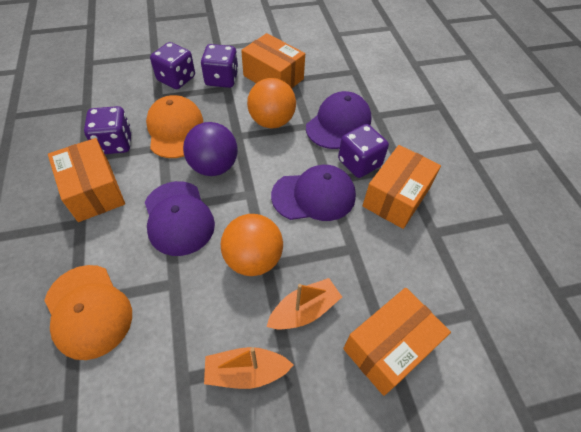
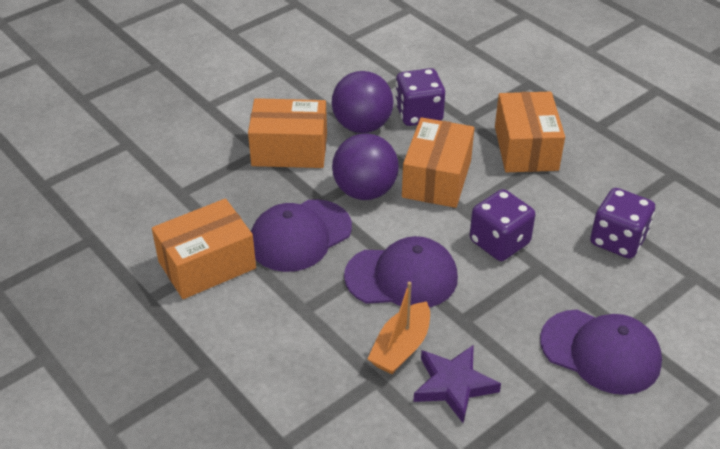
orange ball: [221,214,283,276] [247,78,296,128] = 2 -> none = 0
orange boat: [204,347,293,389] [267,278,342,329] = 2 -> [367,282,430,374] = 1
orange cap: [44,265,132,360] [146,95,203,158] = 2 -> none = 0
purple ball: [183,122,238,176] = 1 -> [332,71,394,133] [332,133,399,200] = 2
purple dice: [84,106,132,154] [150,42,195,89] [201,44,238,88] [338,124,389,178] = 4 -> [395,68,445,126] [470,189,536,261] [590,188,655,259] = 3
purple star: none = 0 -> [413,345,501,423] = 1

